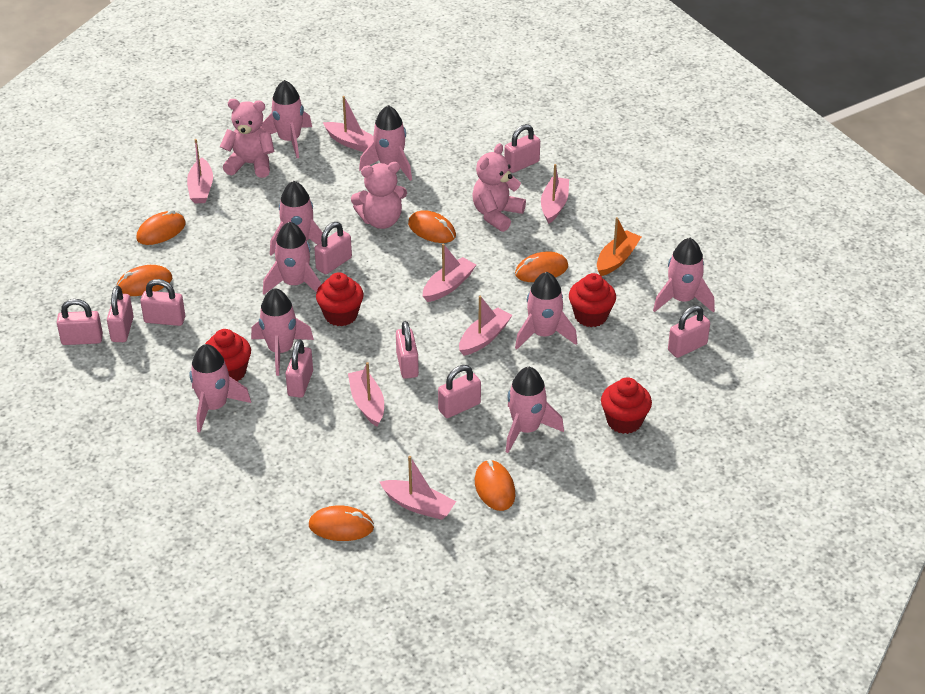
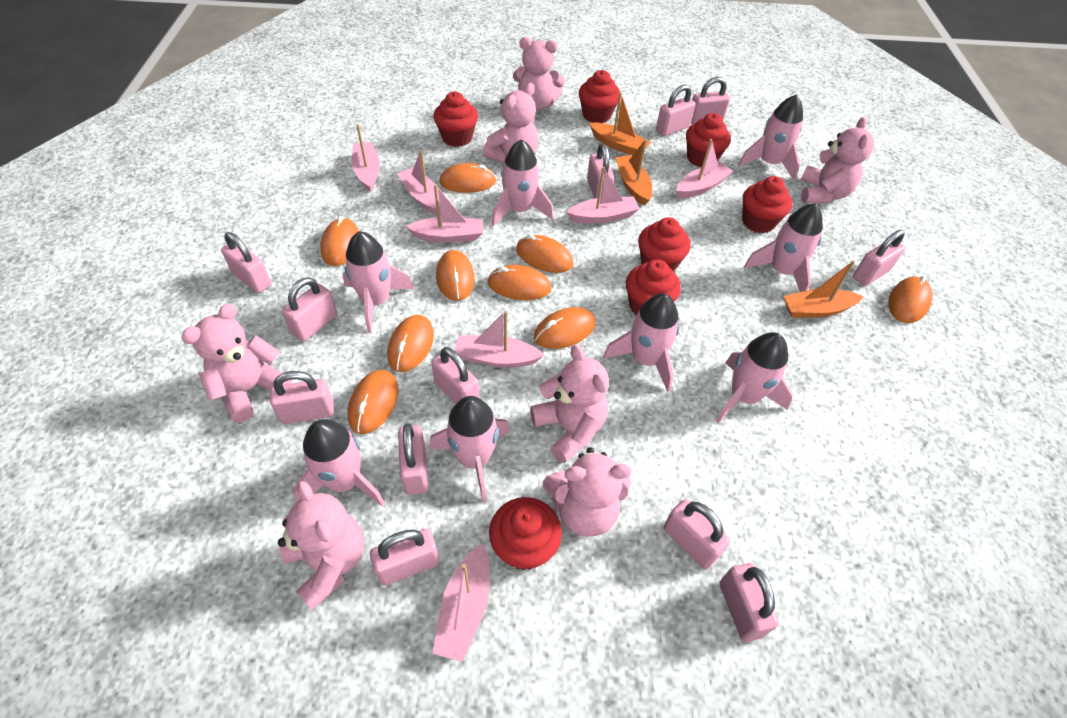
orange boat: [597,217,641,276] = 1 -> [589,92,651,155] [615,139,653,206] [783,260,864,318] = 3
orange mouse: [117,265,172,296] [136,210,186,245] [309,505,374,541] [408,210,456,243] [475,459,515,511] [515,251,568,282] = 6 -> [320,216,359,266] [348,370,398,434] [387,315,434,372] [436,250,475,301] [439,163,496,193] [488,265,551,300] [516,234,573,273] [534,307,596,349] [888,276,933,323] = 9
pink padlock: [57,299,103,345] [107,286,134,342] [140,279,185,326] [286,339,313,398] [314,222,352,274] [396,321,419,379] [438,365,481,418] [504,124,540,173] [668,305,710,358] = 9 -> [221,232,271,293] [270,371,334,424] [282,277,337,341] [370,528,439,586] [398,423,428,495] [431,347,479,404] [587,143,614,199] [656,85,696,136] [663,499,730,569] [691,77,730,125] [719,563,779,642] [853,230,905,286] = 12
pink rocket: [190,344,251,433] [251,288,314,376] [261,80,312,158] [263,222,321,295] [270,181,323,256] [359,105,412,181] [506,367,564,453] [515,272,577,349] [653,238,715,313] = 9 -> [293,419,385,507] [343,231,414,333] [429,396,510,502] [492,139,554,227] [604,293,680,392] [716,332,793,423] [738,94,803,181] [744,203,823,292] = 8
pink teddy bear: [220,99,274,178] [351,162,407,229] [472,143,526,232] = 3 -> [181,304,292,422] [278,481,364,610] [482,83,538,163] [513,37,565,110] [530,345,609,463] [543,447,632,537] [801,117,874,203] = 7
red cupcake: [205,329,251,382] [316,272,363,326] [569,273,616,327] [601,377,652,434] = 4 -> [433,91,478,147] [489,497,562,571] [579,70,620,123] [626,259,681,315] [638,217,691,272] [686,113,731,167] [742,176,792,233] = 7

